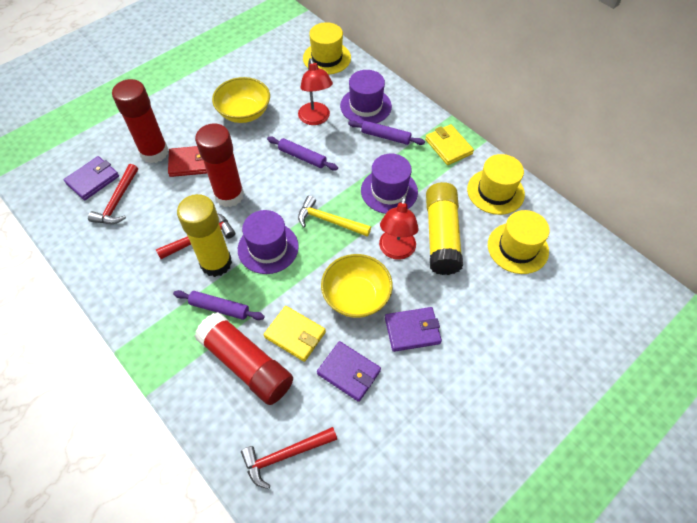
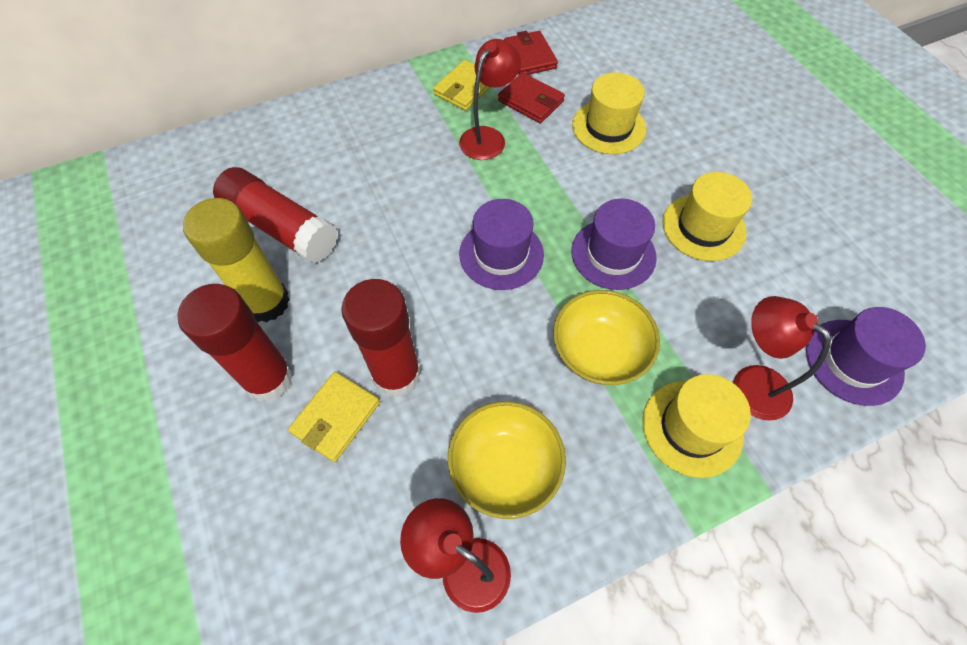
purple rolling pin: [173,290,265,320] [267,136,338,171] [348,120,425,145] = 3 -> none = 0
purple wallet: [64,156,119,200] [317,341,381,402] [385,307,442,352] = 3 -> none = 0
red hammer: [88,164,138,224] [156,213,235,259] [241,427,337,489] = 3 -> none = 0
red lamp: [298,58,333,125] [379,195,418,260] = 2 -> [400,498,511,613] [459,39,521,160] [733,296,831,421] = 3
red wallet: [168,146,207,177] = 1 -> [498,72,565,123] [504,31,558,75] = 2
yellow glue stick: [177,194,232,277] [426,182,463,275] = 2 -> [183,198,290,322] = 1
yellow hammer: [298,195,371,237] = 1 -> none = 0

